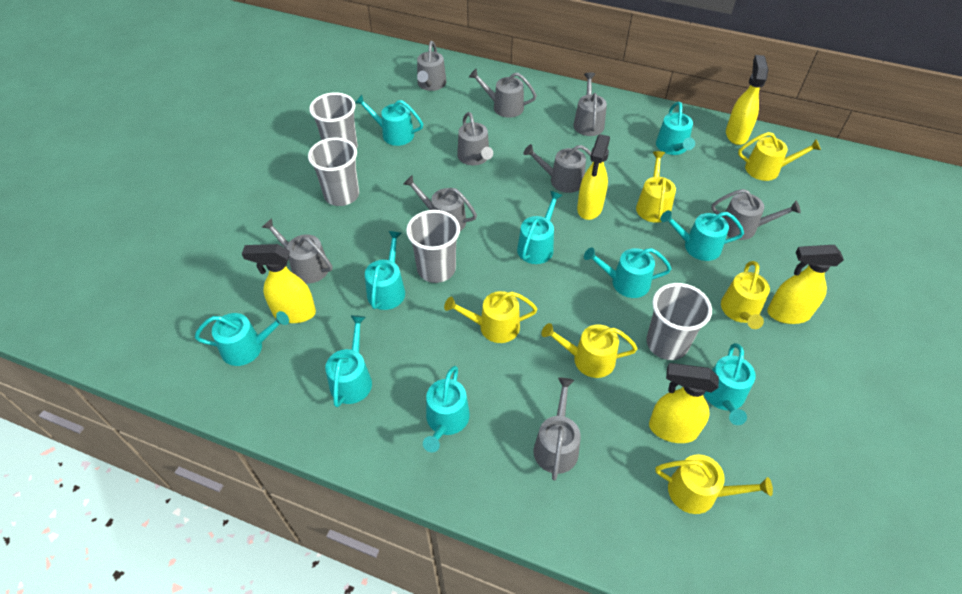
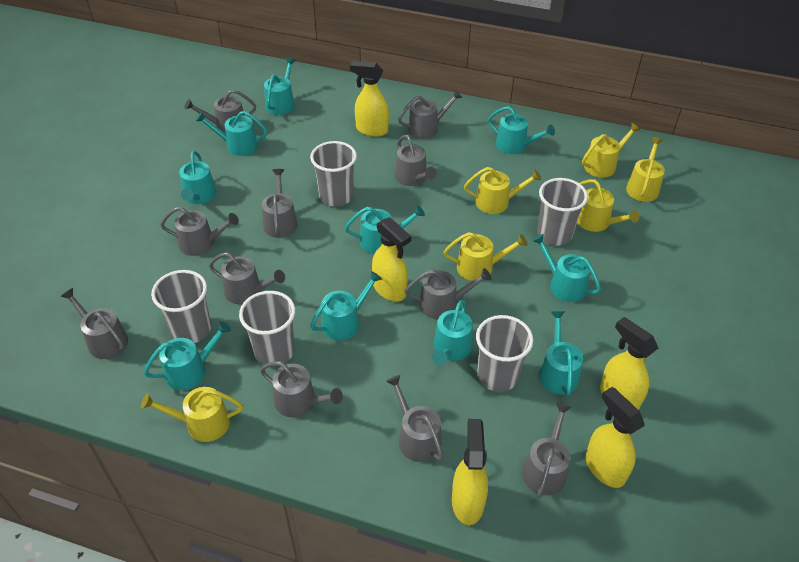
grey cup: [308,138,359,206] [309,92,358,149] [406,210,460,283] [646,283,712,360] = 4 -> [151,270,211,343] [239,291,295,366] [310,141,357,206] [476,315,533,392] [537,178,588,246] = 5
grey watering can: [262,218,333,283] [404,175,477,231] [417,41,446,91] [457,112,493,165] [469,69,537,118] [524,144,591,193] [534,377,581,480] [573,72,607,136] [711,189,801,240] = 9 -> [60,288,128,359] [160,207,239,256] [184,89,256,133] [209,252,285,304] [260,361,343,417] [262,169,298,238] [386,375,444,462] [395,135,437,186] [398,90,462,139] [405,268,491,319] [522,402,571,498] = 11

